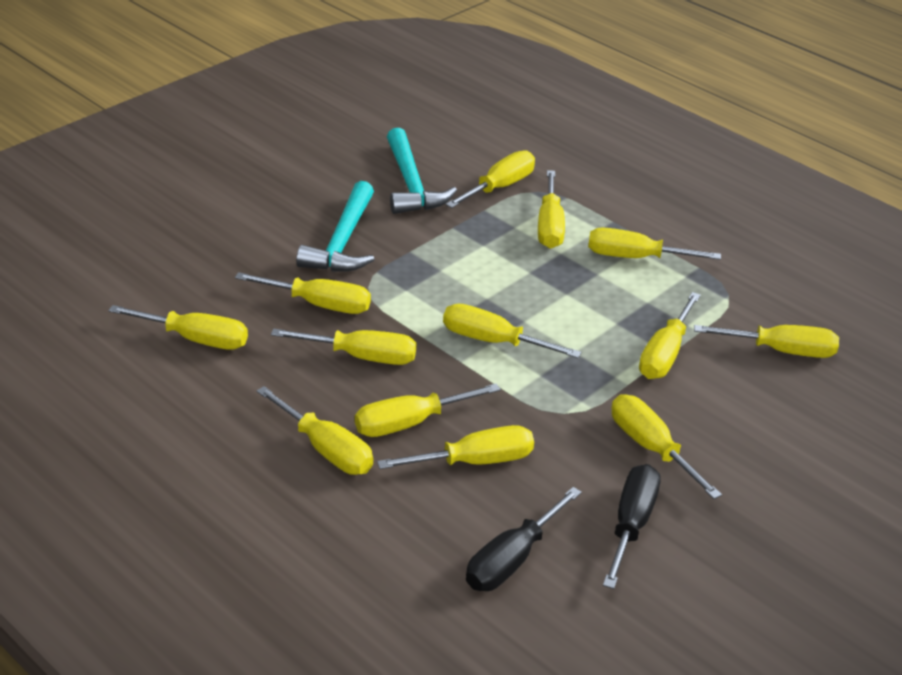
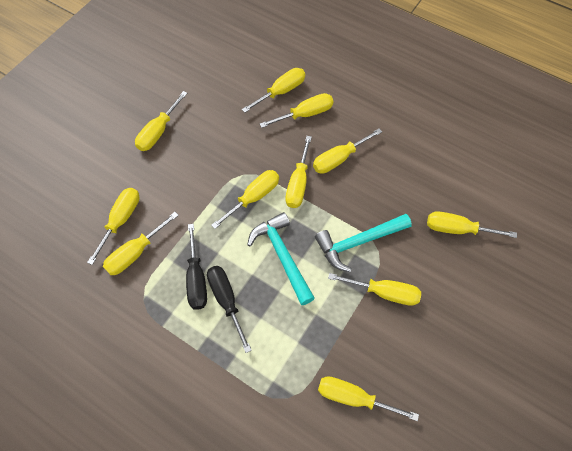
yellow screwdriver: [108,305,248,349] [235,272,371,314] [256,386,373,475] [271,328,416,365] [355,383,501,437] [377,425,534,469] [443,303,581,358] [445,151,535,208] [538,170,565,249] [588,228,721,260] [612,394,722,499] [639,292,701,379] [694,325,839,358] = 13 -> [87,188,140,265] [103,212,179,275] [135,91,188,151] [211,170,279,229] [242,68,305,113] [260,93,334,128] [286,136,312,208] [313,129,382,174] [318,376,419,421] [328,273,421,306] [427,211,517,238] = 11

